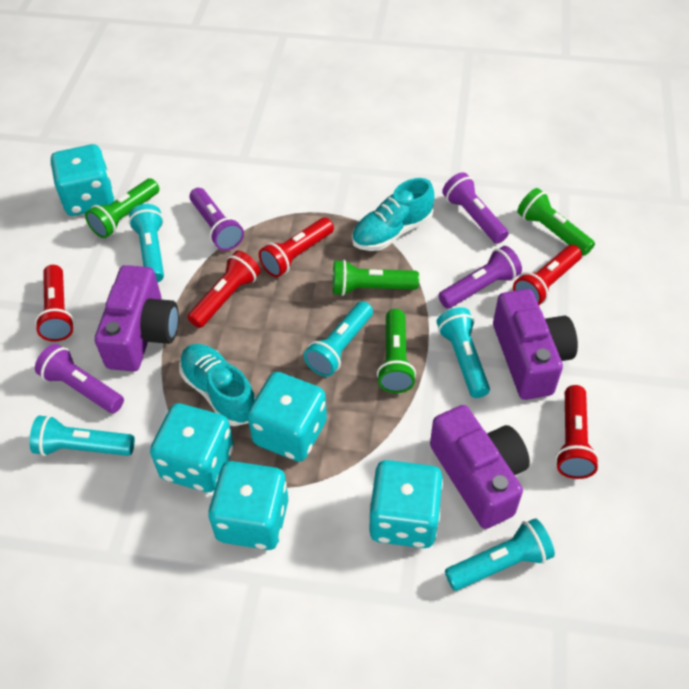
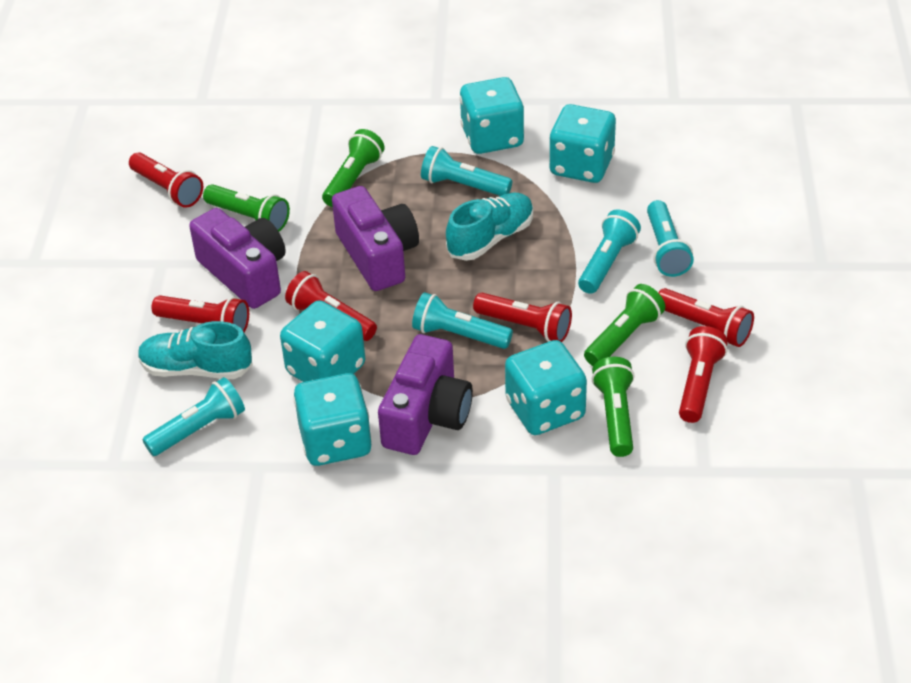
purple flashlight: [35,344,124,413] [190,188,244,251] [438,246,522,309] [442,172,509,244] = 4 -> none = 0
red flashlight: [35,265,74,342] [187,250,261,328] [259,217,334,277] [513,245,582,305] [555,385,599,479] = 5 -> [129,152,203,208] [151,295,249,333] [285,271,377,341] [473,293,572,342] [658,288,754,347] [679,326,728,423] = 6

